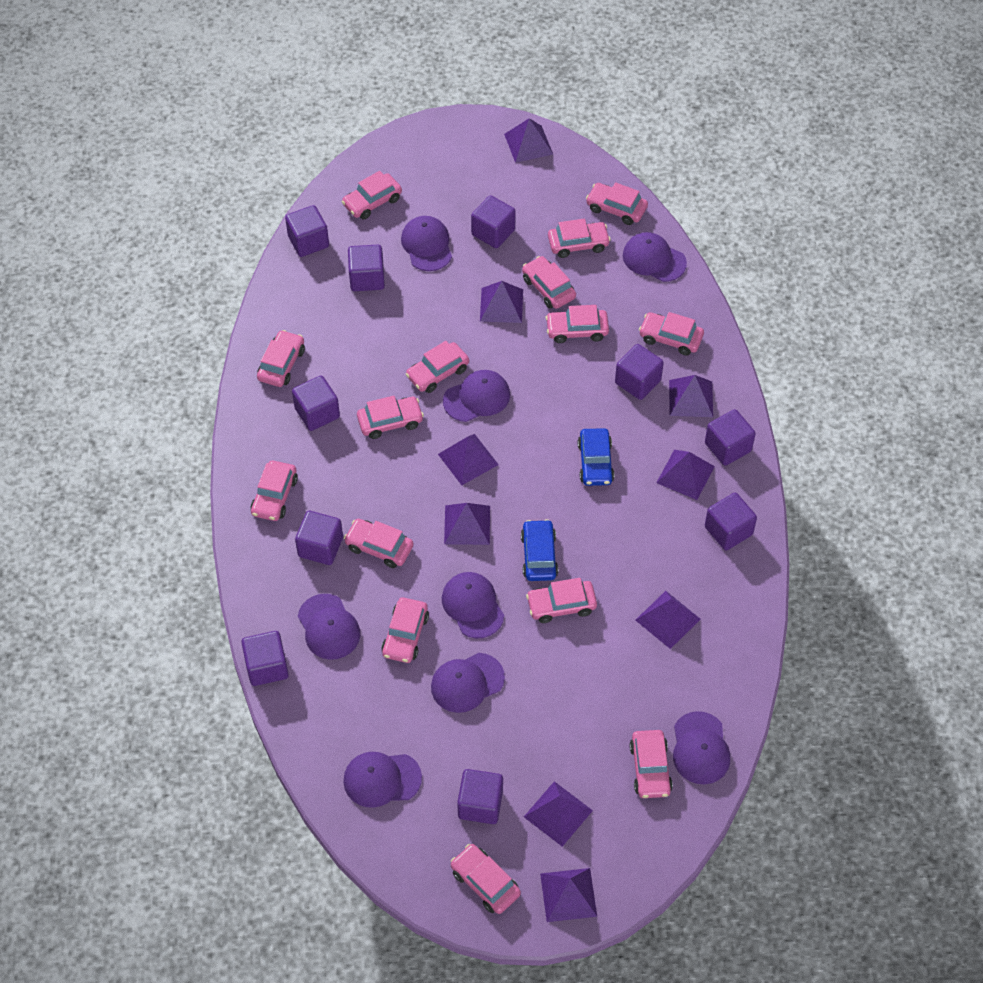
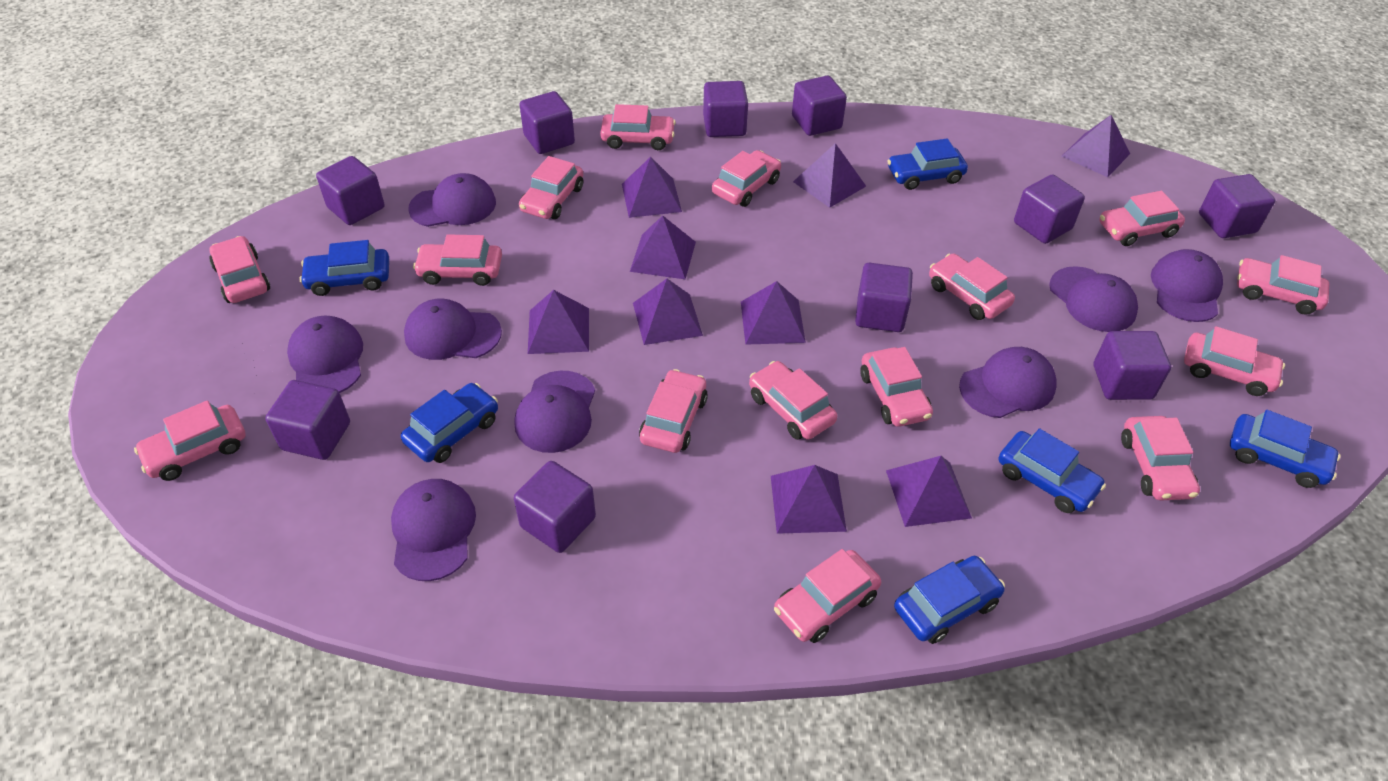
blue car: [521,519,558,581] [578,428,614,486] = 2 -> [300,240,389,296] [401,383,498,463] [888,139,968,190] [894,556,1005,644] [998,428,1106,513] [1230,410,1341,488] = 6

